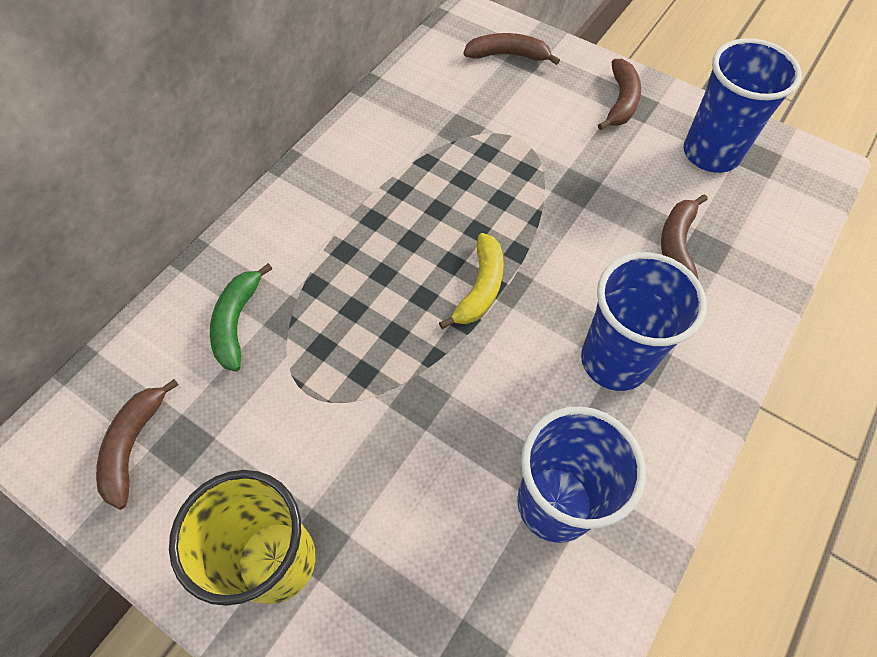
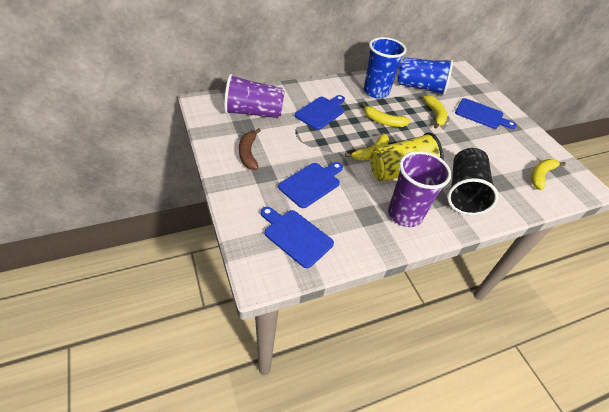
black cup: none = 0 -> [447,148,498,215] = 1
blue cup: [517,406,646,543] [581,252,707,391] [684,38,802,173] = 3 -> [364,37,406,98] [397,57,453,96] = 2
blue cutting board: none = 0 -> [260,207,334,268] [278,162,343,208] [295,95,345,130] [455,98,517,129] = 4
brown banana: [96,379,179,510] [463,33,560,65] [598,59,641,130] [661,194,708,279] = 4 -> [239,128,261,170] = 1
green banana: [210,263,273,372] = 1 -> none = 0
purple cup: none = 0 -> [224,74,285,118] [388,151,452,227] = 2
yellow banana: [439,233,504,329] = 1 -> [345,133,389,161] [361,103,410,127] [423,95,447,129] [531,159,566,190] = 4

